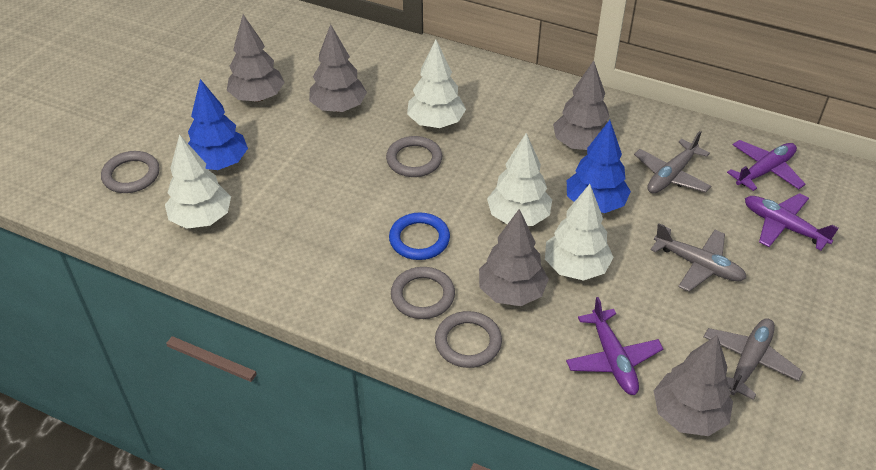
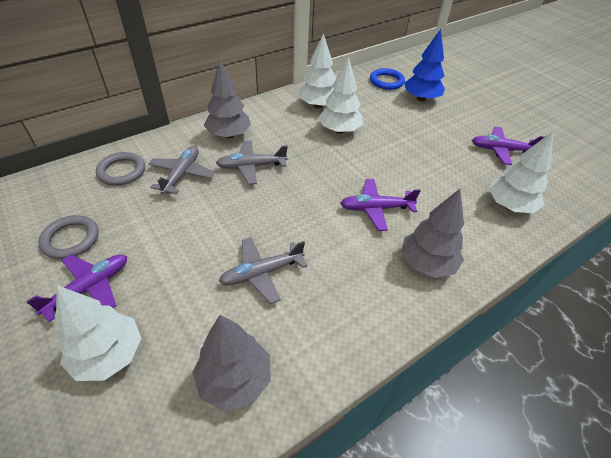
blue tree: [188,79,248,170] [567,120,631,213] = 2 -> [404,29,445,102] = 1
grey ring: [101,151,160,193] [386,136,442,177] [391,267,455,319] [435,311,502,368] = 4 -> [39,215,99,259] [96,152,145,186] = 2
grey tree: [227,15,285,102] [309,24,367,112] [479,209,549,306] [553,60,610,150] [654,335,733,436] = 5 -> [193,315,271,411] [204,60,251,138] [402,189,464,278] = 3

